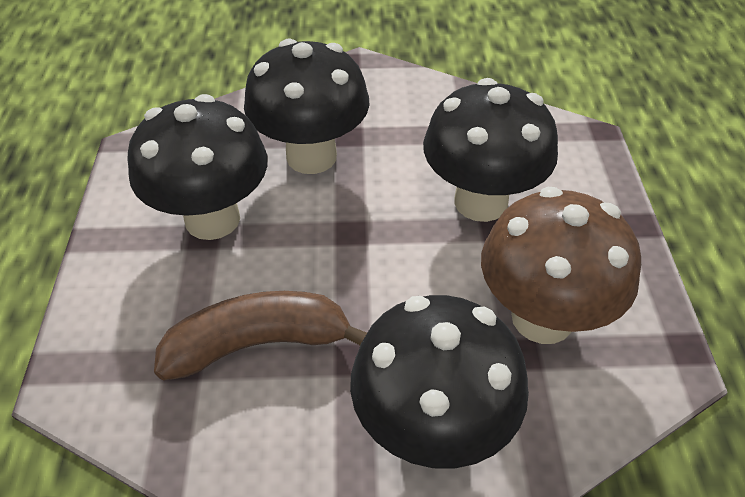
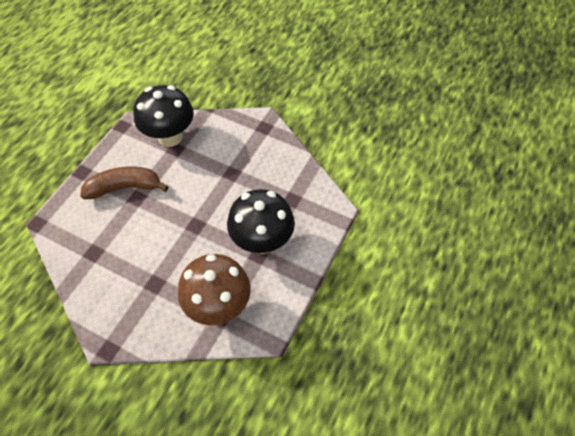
black mushroom: [127,94,268,240] [244,38,369,174] [350,295,529,469] [423,78,558,222] = 4 -> [133,85,194,147] [227,189,295,254] = 2

